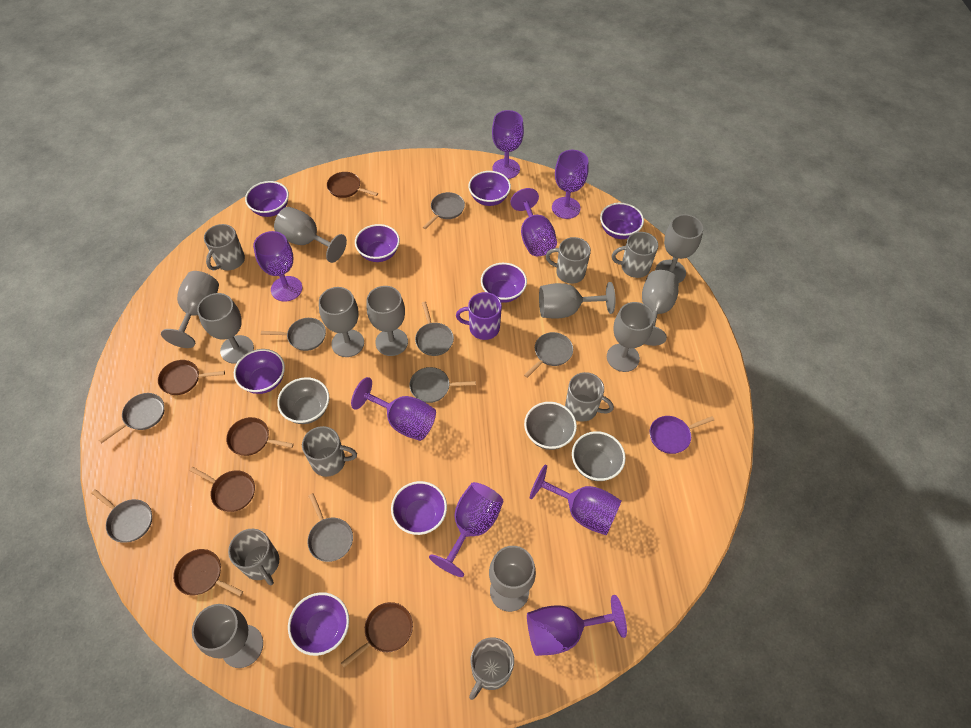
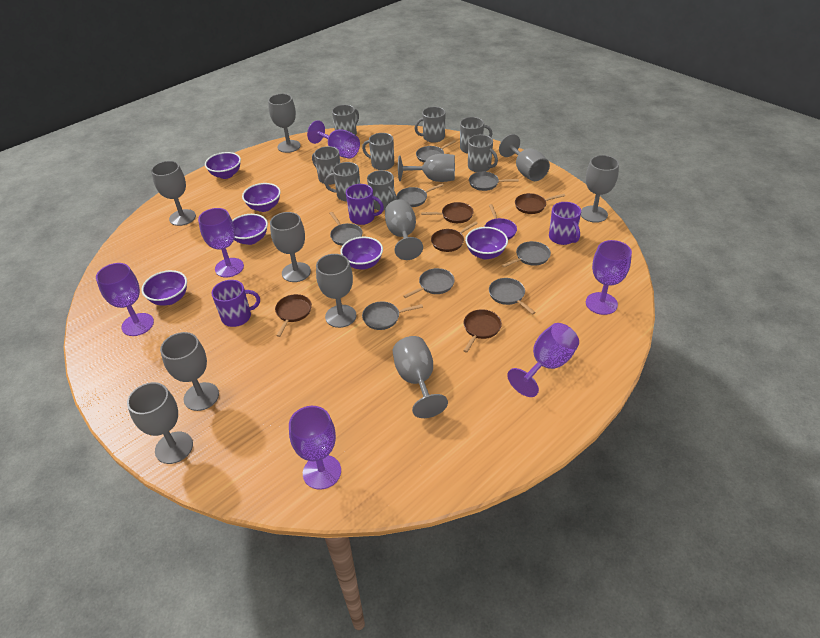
brown pan: [158,360,225,395] [173,549,243,596] [189,467,255,512] [226,417,294,456] [327,172,378,198] [341,602,413,667] = 6 -> [275,294,312,337] [421,202,474,223] [431,221,478,252] [463,309,502,353] [515,193,565,214] = 5
grey bowl: [277,377,329,424] [524,402,577,450] [572,431,626,481] = 3 -> none = 0
grey mug: [204,224,245,271] [228,529,279,585] [302,426,357,477] [469,637,514,700] [546,237,591,284] [565,372,614,422] [612,232,658,278] = 7 -> [312,146,340,185] [324,162,360,202] [332,105,359,135] [362,133,394,170] [367,170,397,210] [414,107,446,143] [460,117,492,154] [468,135,498,172] = 8
purple bowl: [234,349,285,394] [245,181,289,217] [288,592,349,656] [355,224,400,262] [391,481,447,535] [468,171,511,206] [481,263,527,303] [600,202,644,239] = 8 -> [141,270,187,306] [205,152,241,179] [232,214,268,245] [242,183,281,212] [340,237,383,270] [465,227,508,259] = 6
purple goblet: [253,231,302,302] [351,377,436,441] [429,482,504,577] [492,110,524,179] [510,188,557,256] [527,595,627,656] [530,465,622,535] [552,150,589,219] = 8 -> [96,263,154,336] [198,208,244,277] [289,406,341,490] [307,120,360,159] [507,323,579,397] [586,240,632,315] = 6
purple mug: [456,292,502,340] = 1 -> [211,280,260,327] [346,184,384,225] [549,202,581,245] = 3

